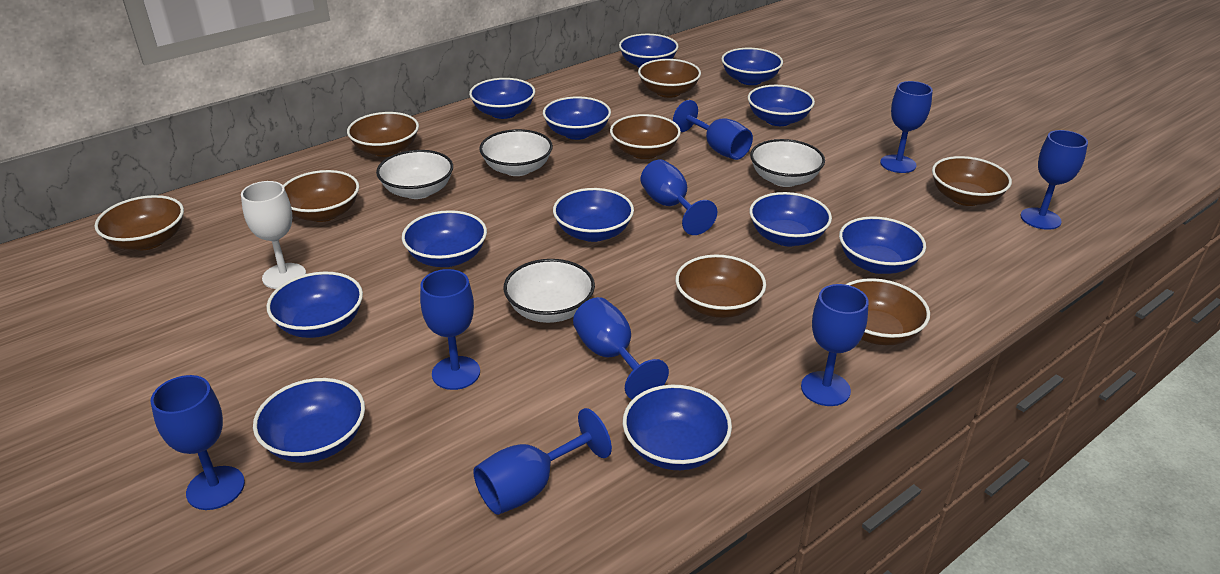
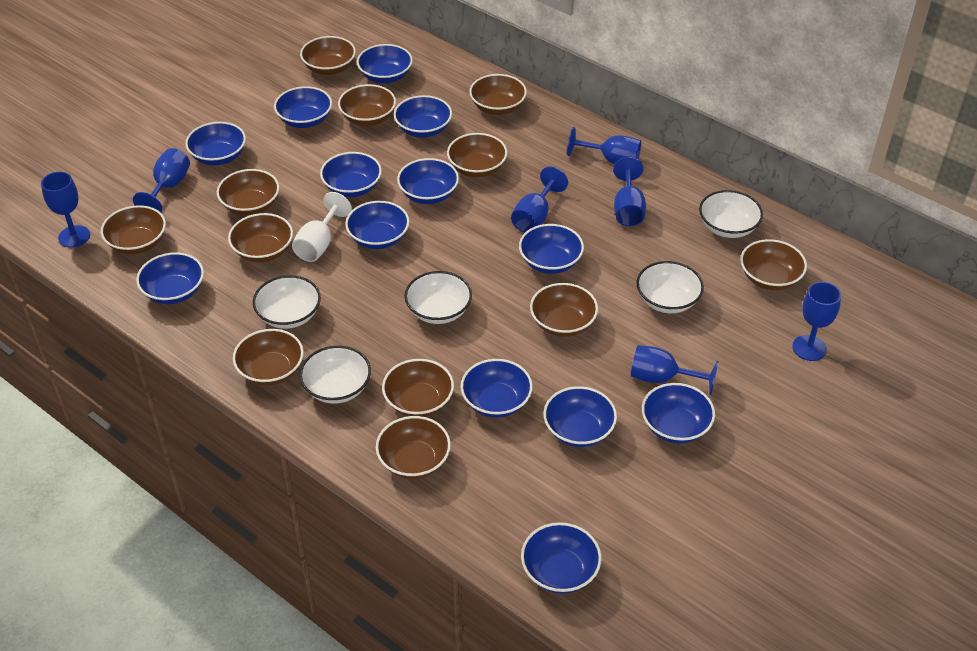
blue bowl: [253,378,365,463] [267,272,363,338] [402,210,487,267] [469,78,535,119] [543,96,611,140] [553,188,634,242] [619,34,678,68] [623,385,732,470] [721,48,783,85] [748,85,815,126] [749,192,832,246] [839,216,926,274] = 12 -> [136,252,204,304] [185,122,246,165] [274,86,332,128] [320,152,382,197] [345,201,409,249] [357,44,413,83] [394,95,452,138] [397,158,459,204] [461,359,533,418] [519,224,584,274] [521,522,602,594] [544,386,617,447] [642,383,715,443] = 13
blue goblet: [151,375,245,510] [420,269,480,390] [473,408,612,515] [573,297,669,400] [641,160,717,235] [673,100,753,160] [801,284,869,406] [880,81,933,173] [1020,130,1088,230] = 9 -> [41,172,90,248] [133,148,190,212] [511,166,568,233] [567,127,641,164] [613,157,646,226] [631,345,719,395] [792,282,841,361] = 7
brown bowl: [95,195,184,250] [283,170,359,222] [347,112,419,157] [610,114,681,159] [638,59,701,98] [675,255,766,318] [845,278,930,345] [932,156,1012,206] = 8 -> [101,205,166,254] [217,169,279,216] [228,213,293,262] [233,329,304,386] [300,36,356,75] [338,84,396,126] [376,416,451,479] [382,359,454,417] [447,133,507,177] [469,74,527,115] [530,283,598,337] [740,239,807,290] = 12
white bowl: [376,150,453,199] [479,129,553,176] [504,259,595,323] [750,139,825,187] = 4 -> [253,275,321,329] [299,346,371,404] [405,271,472,324] [636,261,704,313] [699,190,763,238] = 5

